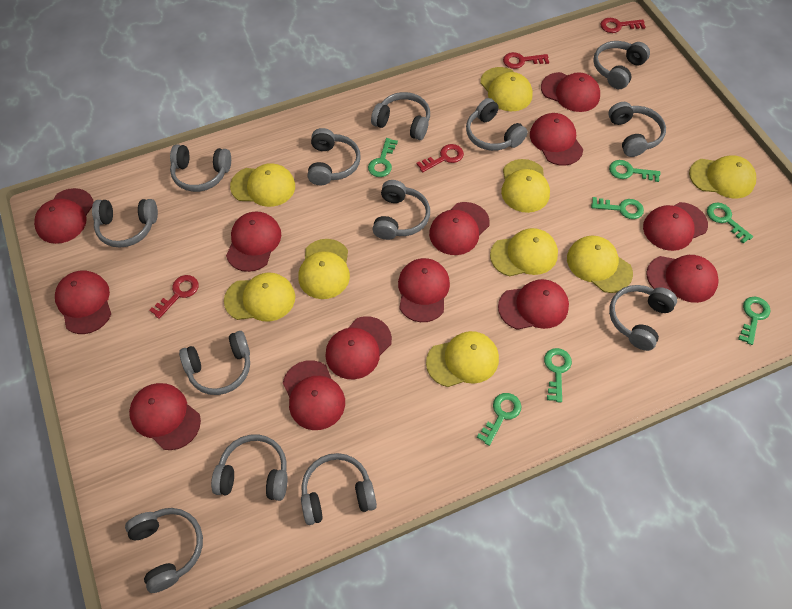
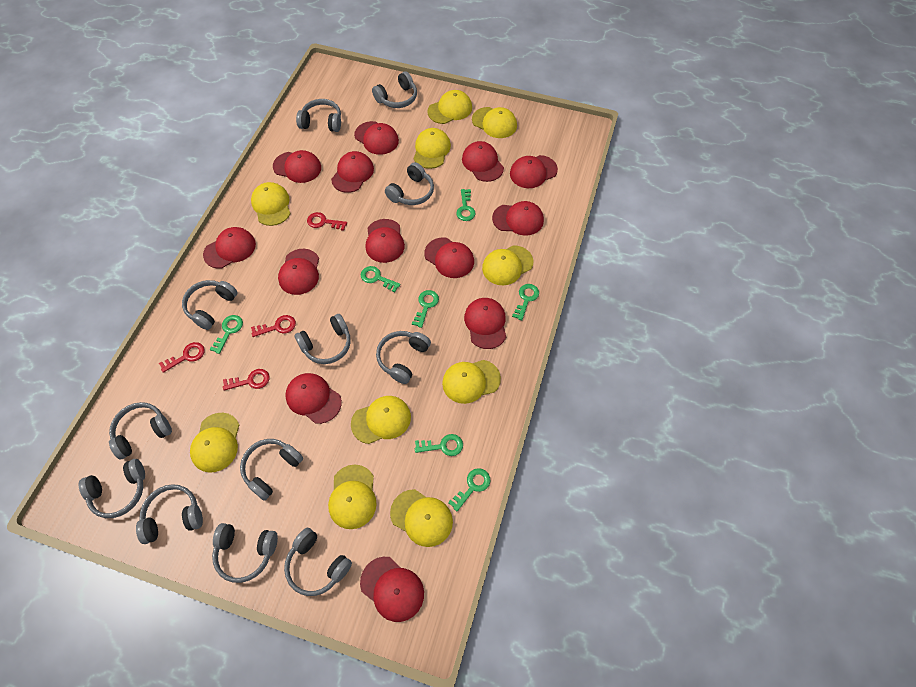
grey headphones: [92,199,158,248] [125,508,203,593] [170,144,231,192] [179,331,250,395] [211,434,288,501] [301,453,377,525] [308,128,361,185] [371,92,430,140] [372,180,430,240] [466,98,528,151] [593,41,650,89] [608,102,666,157] [609,285,677,351] = 13 -> [78,459,145,518] [109,402,172,460] [136,484,203,544] [182,280,238,330] [212,523,278,583] [240,439,303,501] [284,528,352,596] [294,314,351,364] [296,99,341,132] [372,71,417,108] [376,331,431,384] [385,162,434,205] = 12
yellow cap: [224,273,295,321] [230,163,295,207] [298,239,350,299] [426,331,499,387] [480,67,533,111] [490,228,558,276] [501,159,550,213] [567,235,633,293] [689,156,756,198] = 9 -> [190,413,239,473] [251,182,291,226] [328,465,377,529] [351,396,411,444] [390,489,453,547] [413,128,451,169] [427,90,472,124] [442,360,501,404] [472,107,517,138] [482,245,534,285] = 10

